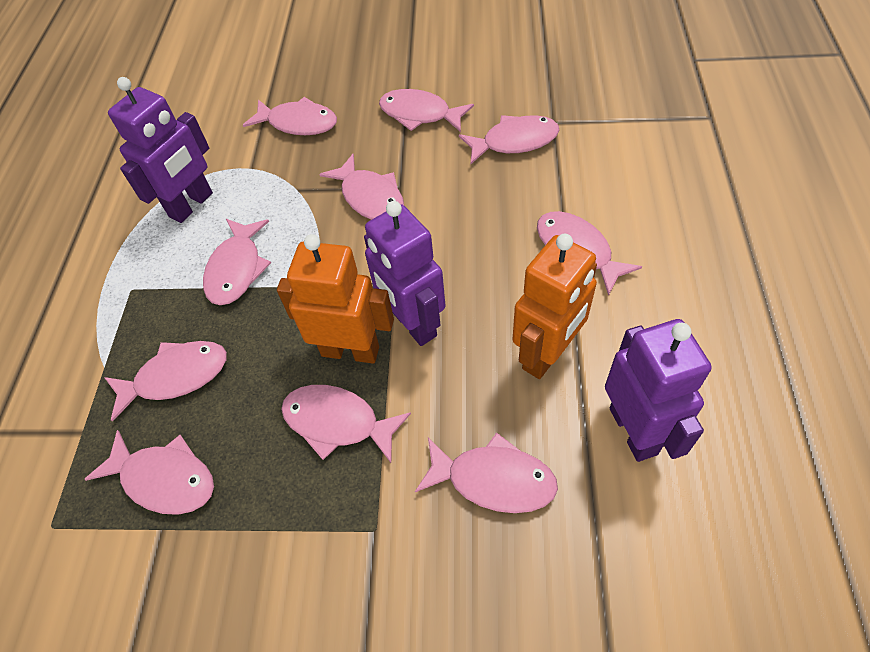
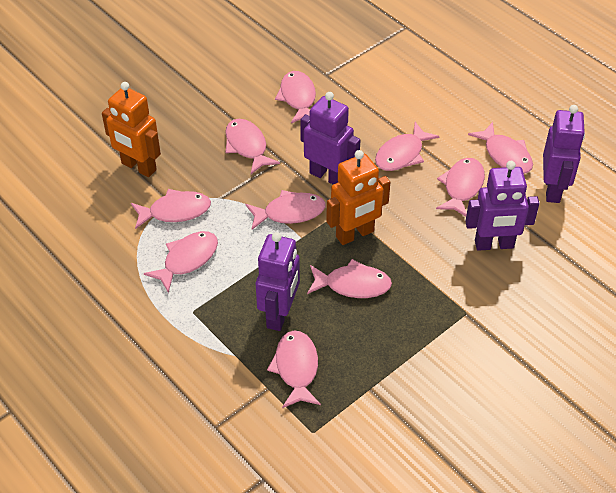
purple robot: [108,77,213,223] [364,201,445,346] [605,319,712,462] = 3 -> [256,232,300,331] [300,92,360,184] [465,161,539,251] [543,105,585,203] = 4

